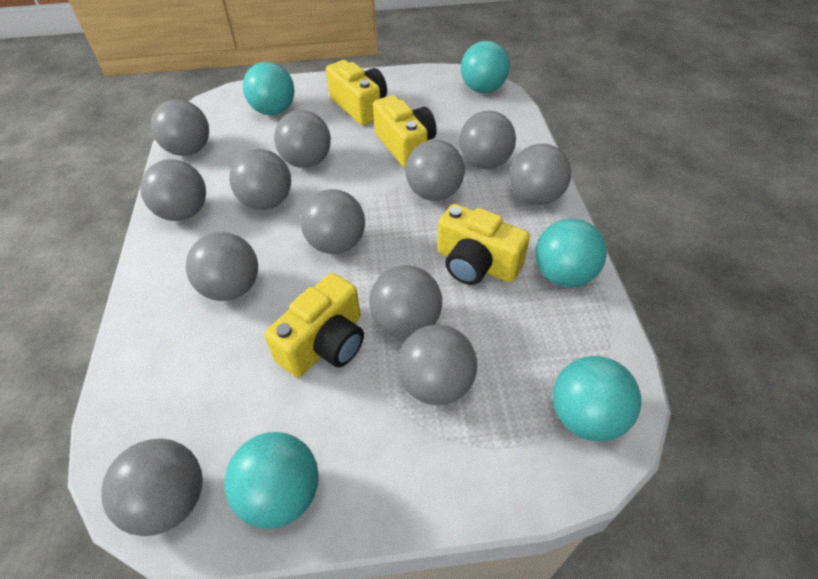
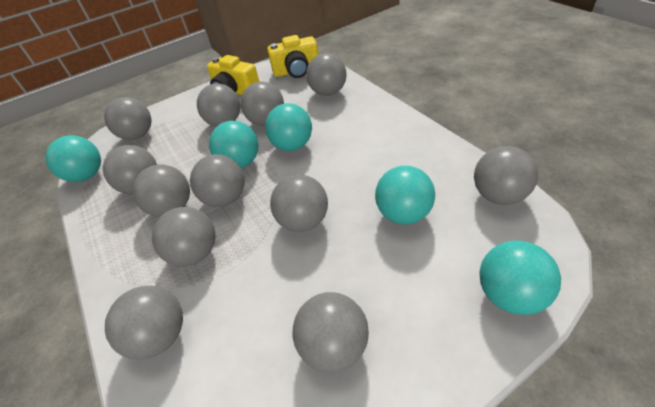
yellow camera: [264,273,364,378] [326,60,387,126] [373,95,437,168] [437,204,530,285] = 4 -> [207,55,259,95] [267,35,318,78] = 2

